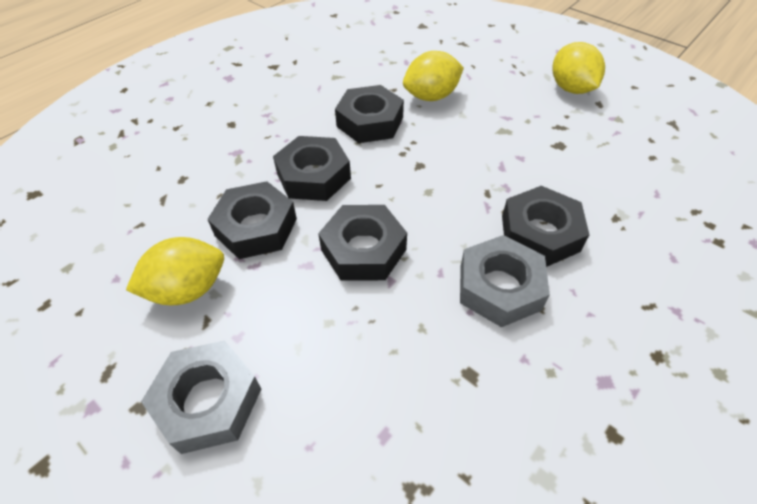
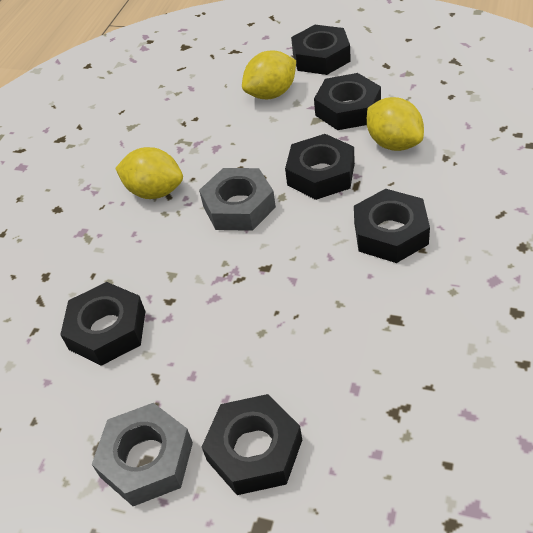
black nut: [207,181,297,259] [273,136,351,201] [318,205,407,281] [335,85,404,143] [502,186,589,267] = 5 -> [60,282,146,366] [202,394,302,495] [285,134,355,200] [291,25,351,75] [314,73,381,130] [354,189,430,263] = 6

